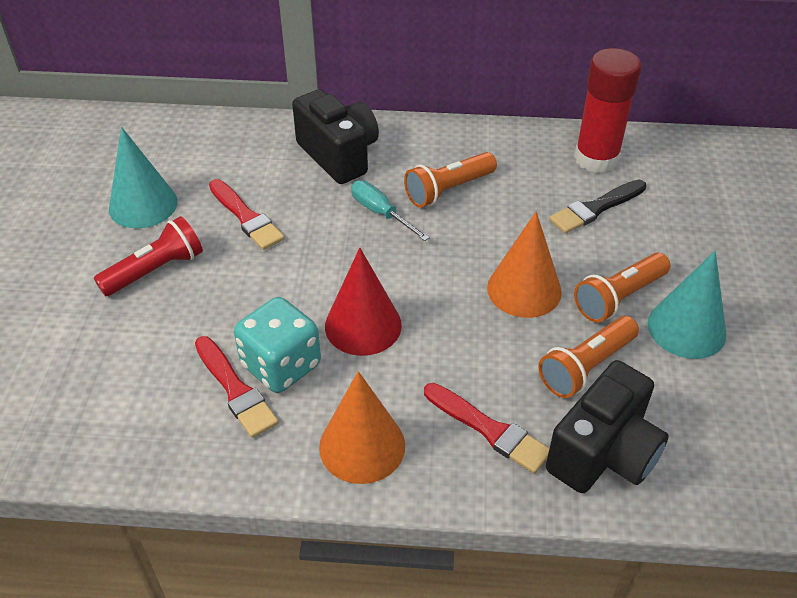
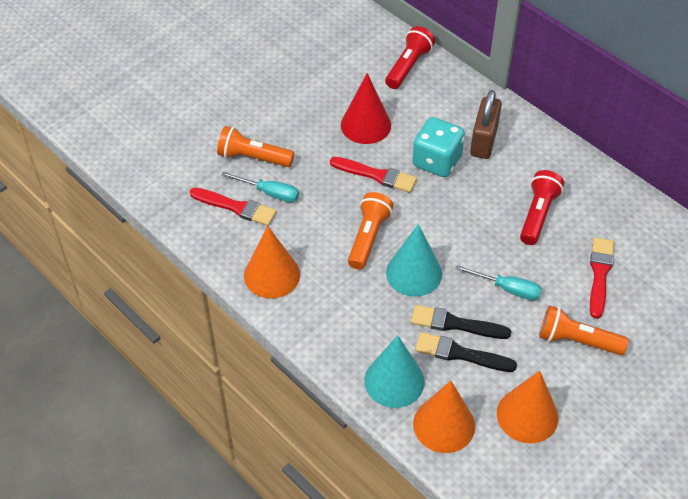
black brush: [549,179,646,234] = 1 -> [411,305,511,339] [415,332,517,372] = 2
black camera: [292,89,379,184] [546,360,668,493] = 2 -> none = 0
brown padlock: none = 0 -> [470,90,502,159] = 1
orange cone: [319,371,405,484] [487,211,562,318] = 2 -> [244,226,300,298] [413,381,475,453] [497,371,558,443] = 3
red flashlight: [94,216,203,296] = 1 -> [385,26,435,89] [520,170,564,245] = 2
red glue stick: [574,48,641,173] = 1 -> none = 0
turquoise screwdriver: [351,181,430,241] = 1 -> [221,172,299,202] [455,265,542,300] = 2

